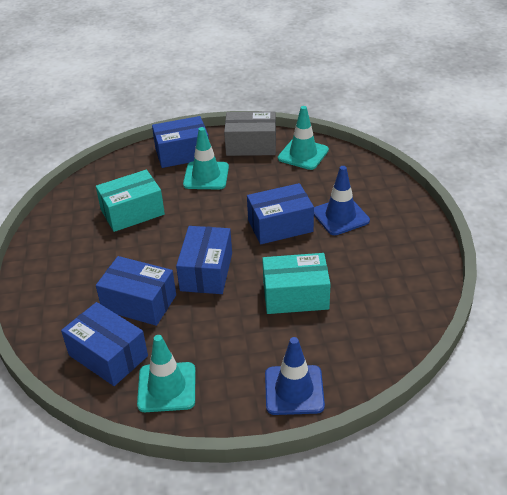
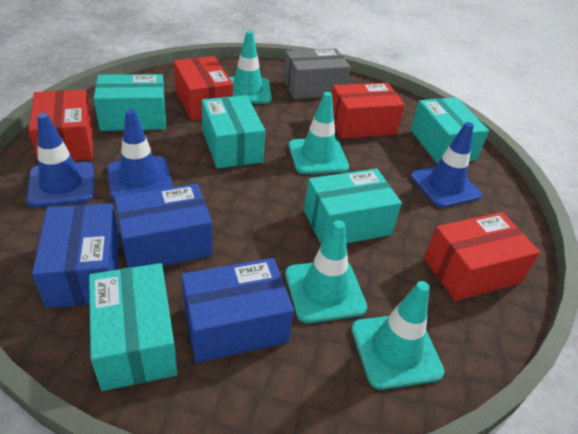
blue box: [61,302,148,386] [96,256,176,326] [152,116,209,168] [176,226,232,294] [247,183,314,244] = 5 -> [32,203,120,308] [114,184,213,268] [181,258,294,363] = 3
blue traffic cone: [265,337,325,415] [314,166,370,235] = 2 -> [26,113,94,208] [107,109,173,201] [411,122,482,208] = 3
red box: none = 0 -> [29,89,93,161] [174,56,233,121] [332,83,405,139] [424,212,540,301] = 4
turquoise box: [96,170,165,232] [262,253,331,314] = 2 -> [89,263,178,391] [93,74,166,131] [202,95,265,169] [304,169,402,245] [410,97,489,164] = 5
turquoise traffic cone: [137,335,195,412] [183,127,229,189] [278,106,329,170] = 3 -> [229,31,272,104] [285,220,367,323] [289,92,349,174] [351,281,445,390] = 4

